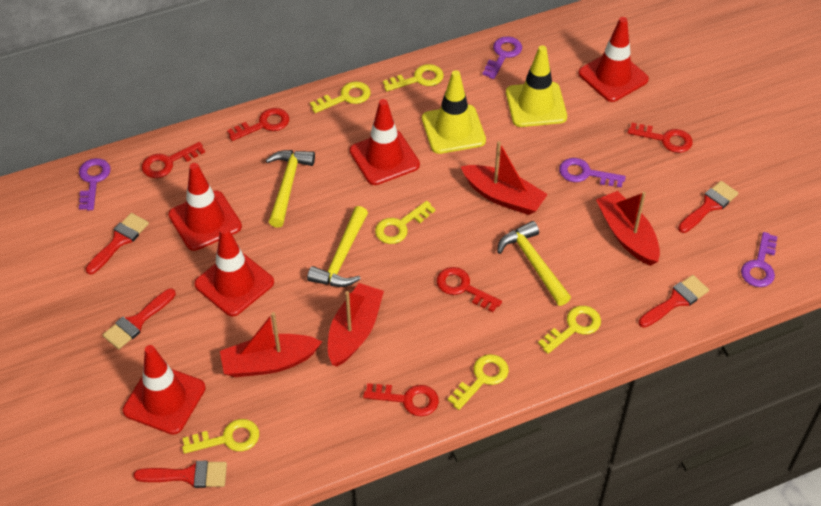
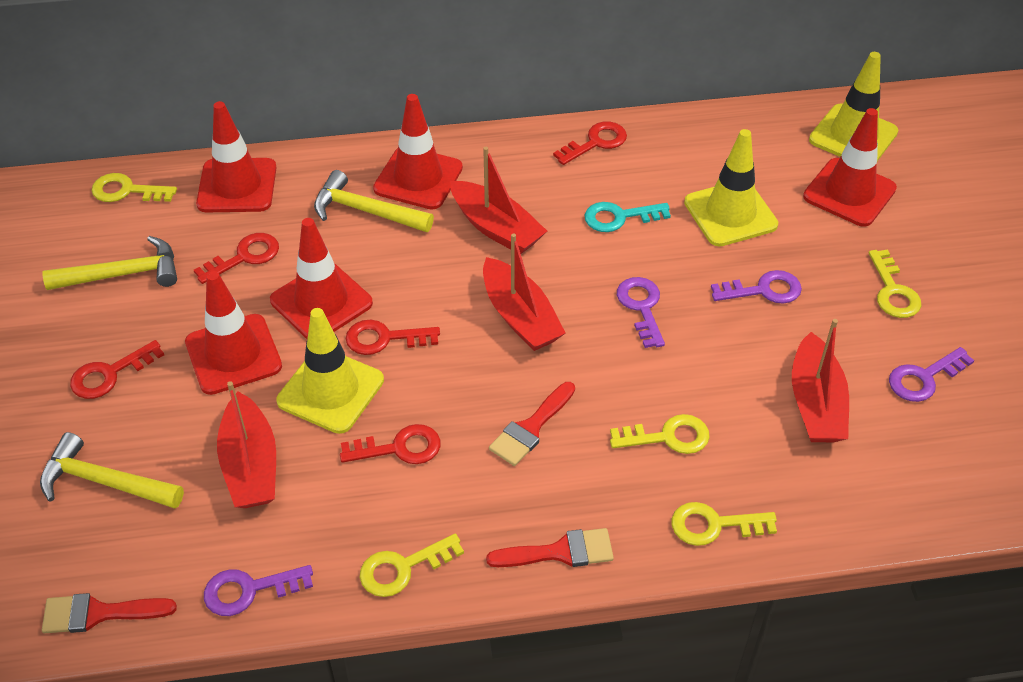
red brush: [85,213,149,275] [103,289,176,349] [133,461,227,488] [639,275,709,328] [678,181,738,233] = 5 -> [42,593,177,633] [486,528,614,567] [489,382,575,466] = 3
turquoise key: none = 0 -> [585,202,671,232] = 1
yellow key: [182,419,259,454] [310,81,371,113] [375,201,435,244] [383,64,444,91] [448,354,509,410] [538,306,601,354] = 6 -> [92,173,177,202] [360,534,464,597] [610,414,710,454] [672,502,777,546] [869,250,921,318] = 5
yellow traffic cone: [422,70,486,154] [506,45,567,127] = 2 -> [276,308,384,434] [684,129,778,247] [809,52,898,161] = 3

